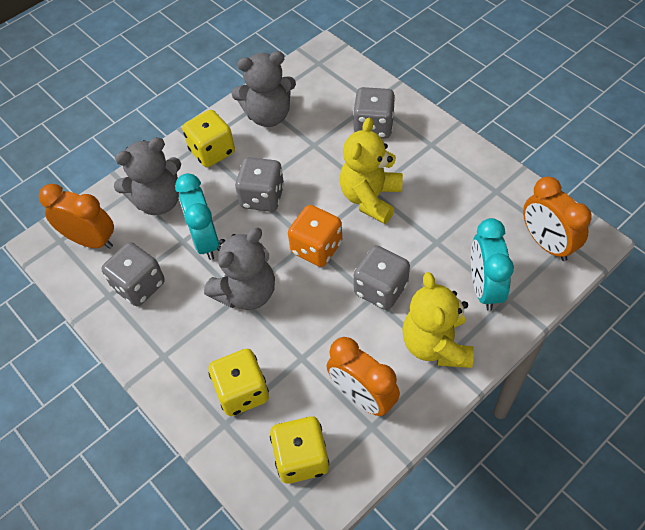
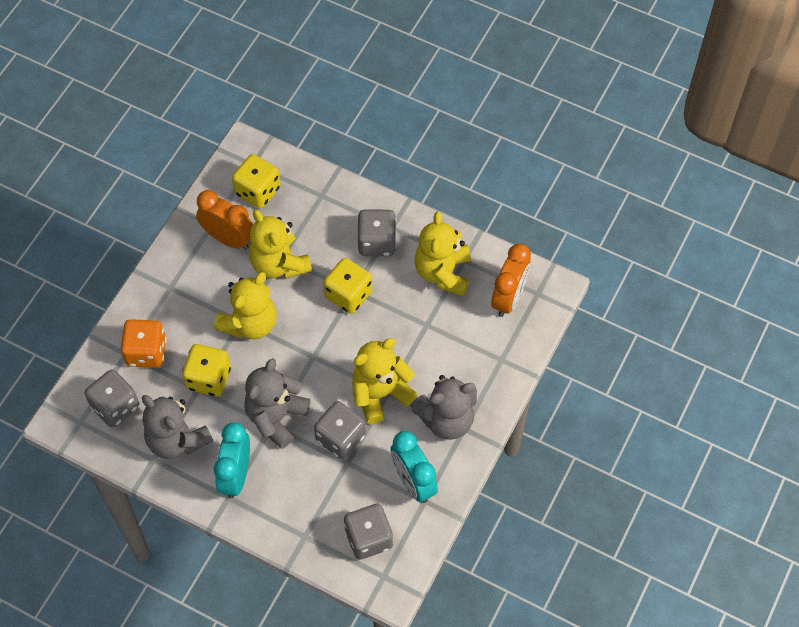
orange clock: [39,184,114,249] [327,337,400,416] [523,177,592,261] = 3 -> [196,190,253,250] [491,244,531,317] = 2
yellow teddy bear: [340,118,403,224] [402,272,474,368] = 2 -> [214,272,277,339] [249,209,312,279] [352,338,418,424] [414,211,471,296] = 4

